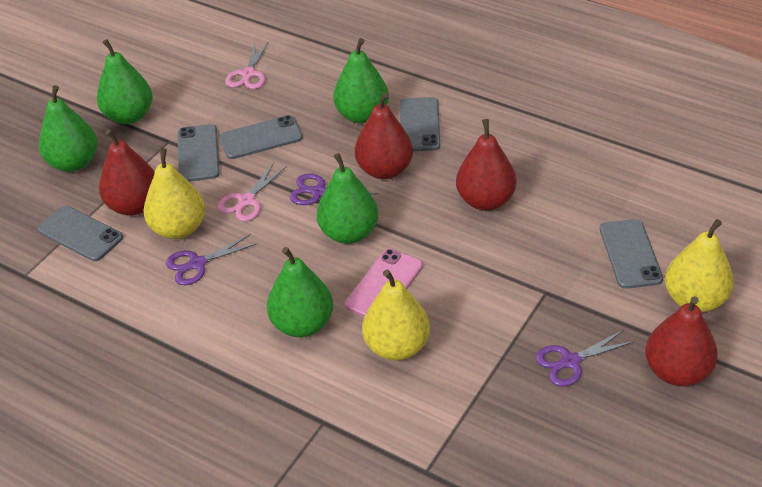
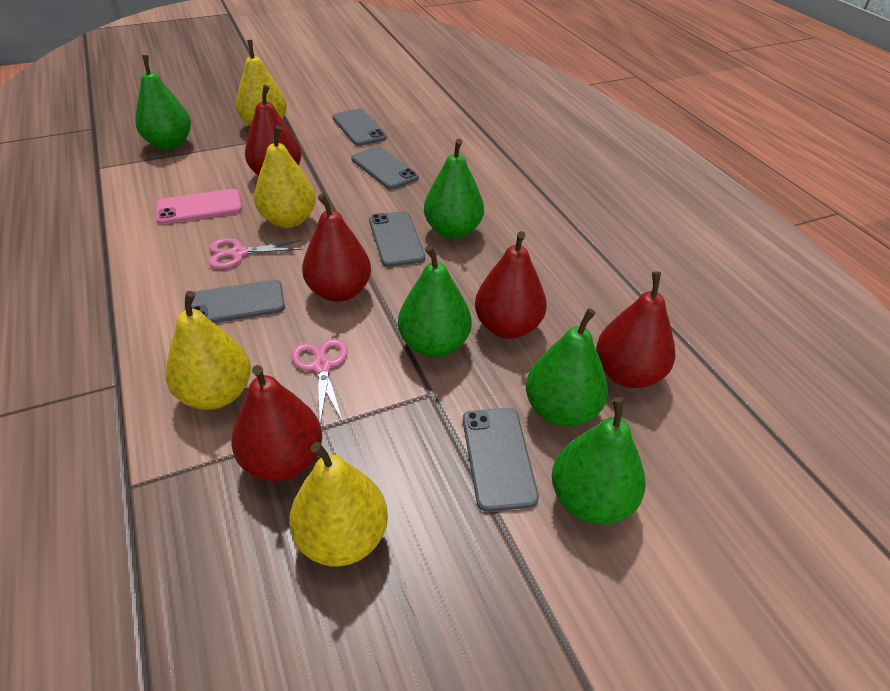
purple scissors: [166,234,258,285] [289,173,379,205] [536,330,635,387] = 3 -> none = 0
red pear: [99,129,155,216] [355,93,413,179] [456,119,516,211] [645,296,718,386] = 4 -> [231,365,322,481] [245,85,301,175] [302,194,371,302] [475,231,547,339] [596,271,675,388] = 5
yellow pear: [143,148,205,239] [362,270,430,360] [665,219,734,312] = 3 -> [165,291,251,410] [236,40,287,126] [254,126,316,228] [289,442,388,566] = 4

